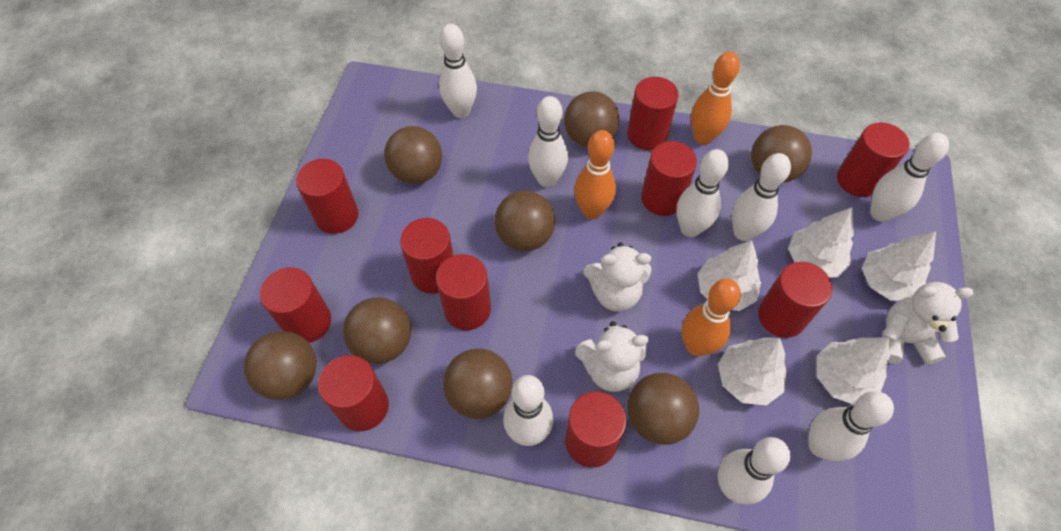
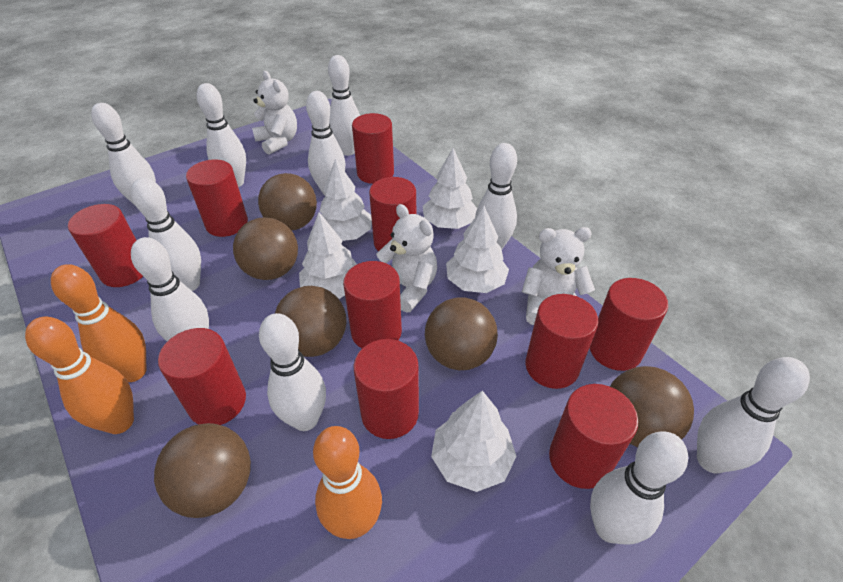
brown ball: [244,331,317,400] [343,297,411,364] [384,126,442,184] [443,349,513,419] [495,191,555,251] [564,91,620,147] [627,373,699,445] [751,125,812,183] = 8 -> [154,423,251,518] [233,217,298,280] [258,173,317,231] [275,286,347,357] [425,297,498,370] [610,366,694,447] = 6
white bowling pin: [439,24,477,118] [503,375,553,446] [528,96,568,187] [676,149,729,237] [718,437,790,504] [732,153,791,241] [809,391,894,461] [870,133,949,222] = 8 -> [91,103,156,205] [131,178,201,291] [131,237,209,341] [197,83,246,187] [259,313,326,431] [306,91,345,196] [328,55,360,156] [475,143,517,249] [590,431,688,544] [697,357,810,473] = 10

